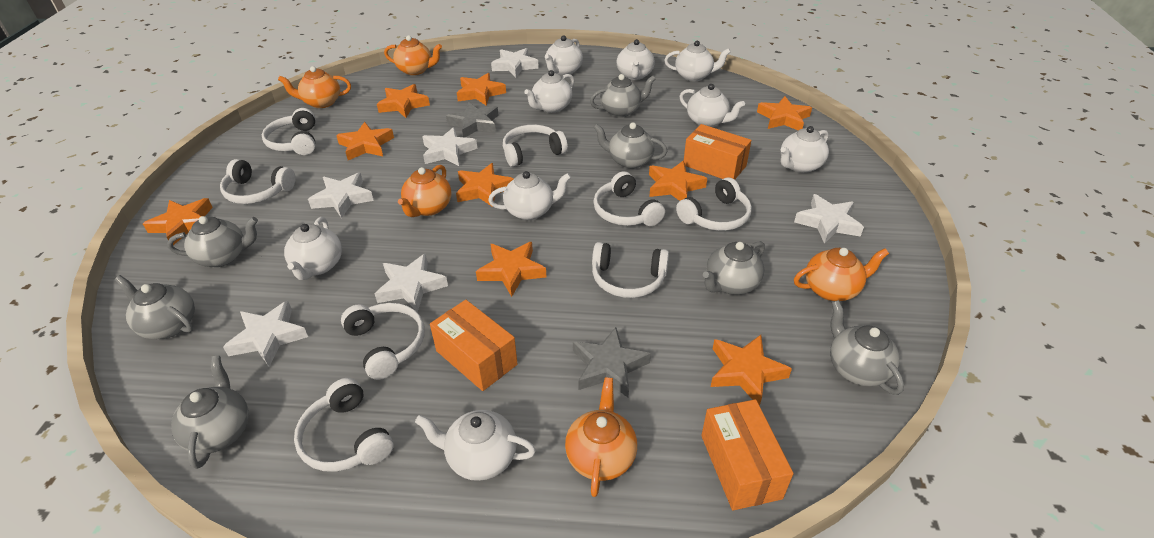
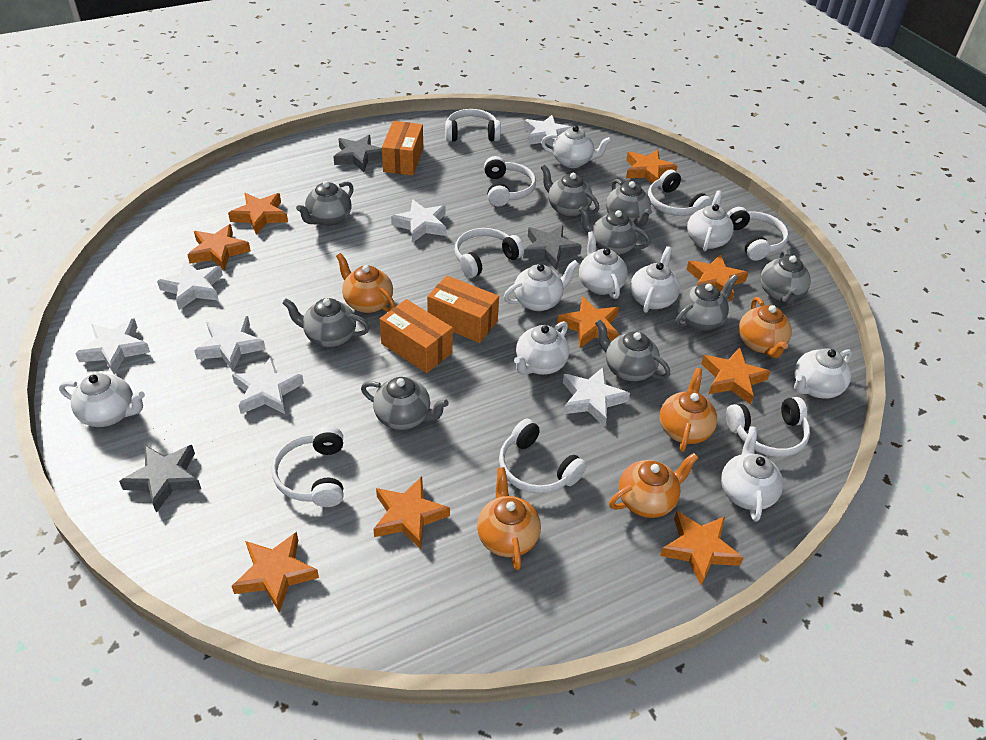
grey star: [446,102,499,137] [573,327,651,397] = 2 -> [119,445,201,513] [333,135,382,172] [523,225,582,270] = 3
grey teapot: [115,275,195,339] [167,216,258,267] [171,356,249,469] [590,74,656,117] [593,122,667,169] [703,241,765,295] [830,300,904,395] = 7 -> [282,298,370,347] [296,181,354,226] [361,377,449,430] [541,165,599,217] [578,206,650,255] [595,319,670,381] [606,179,652,226] [675,275,738,331] [760,249,811,305] = 9
white star: [223,301,308,367] [308,173,374,218] [375,253,448,312] [422,127,477,166] [491,48,539,77] [794,194,864,244] = 6 -> [75,318,150,374] [157,260,223,310] [194,316,266,371] [232,357,304,414] [391,199,446,243] [524,115,573,147] [563,367,630,426] = 7

